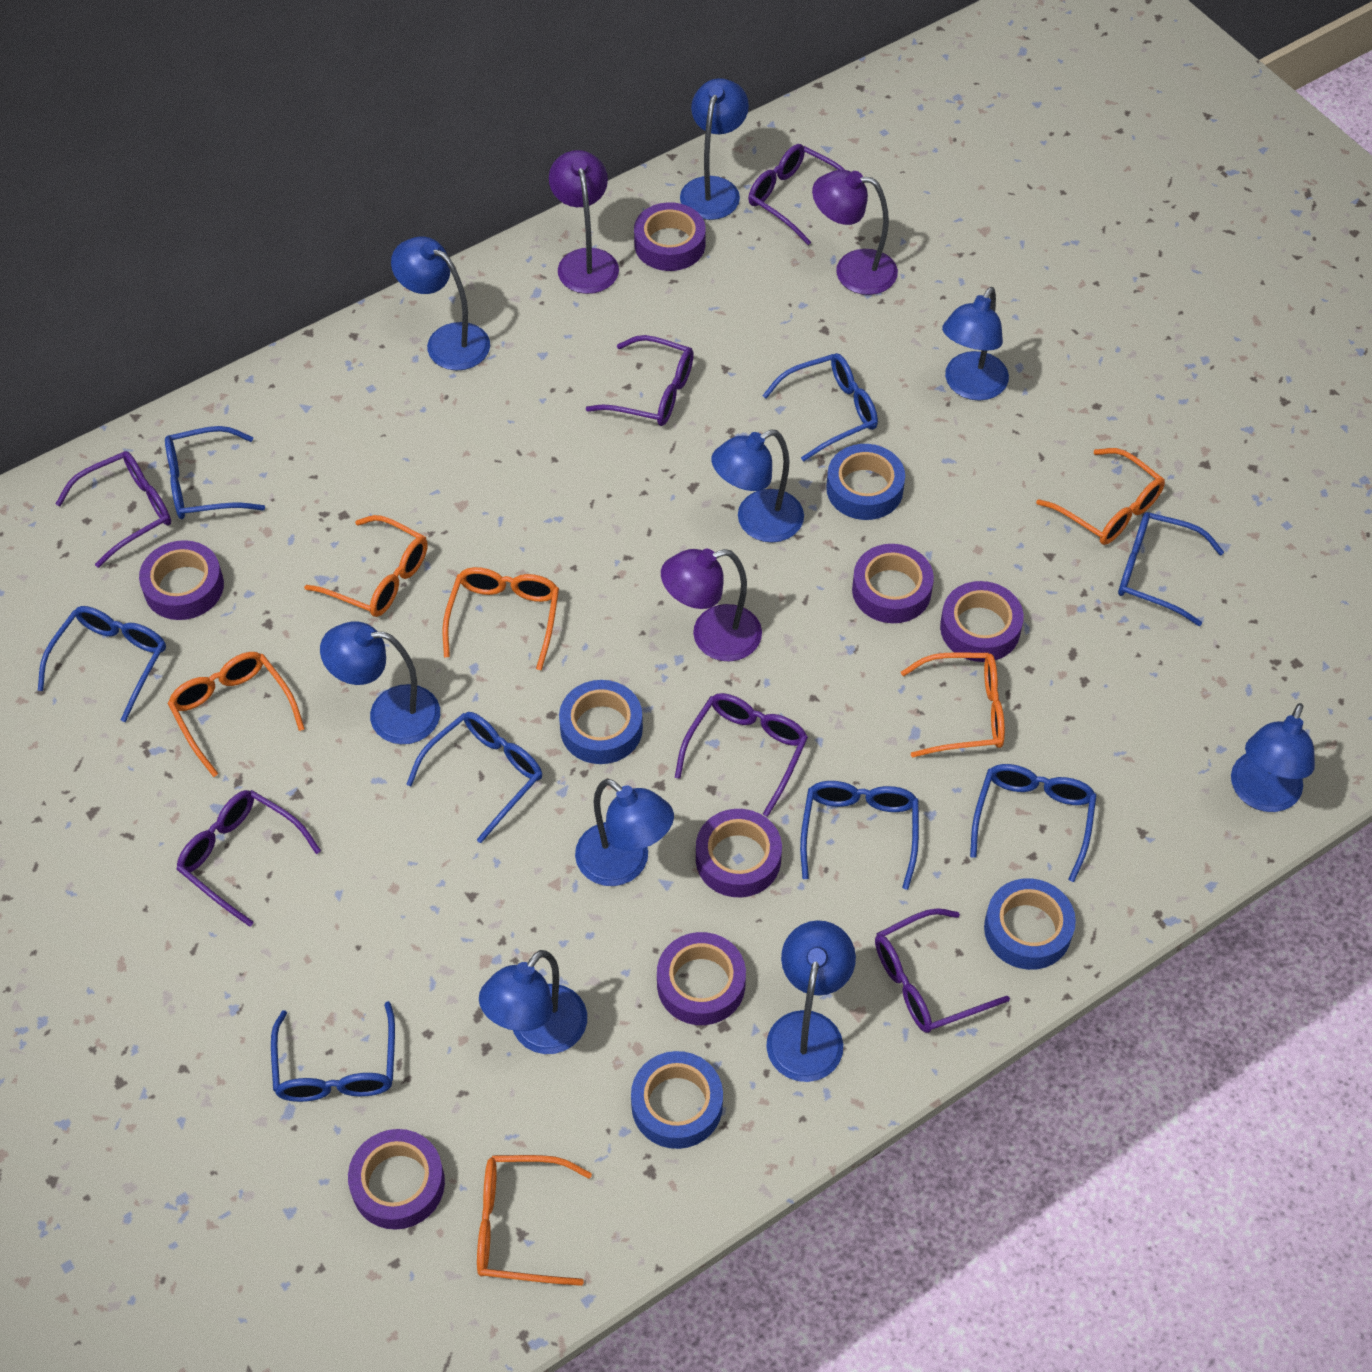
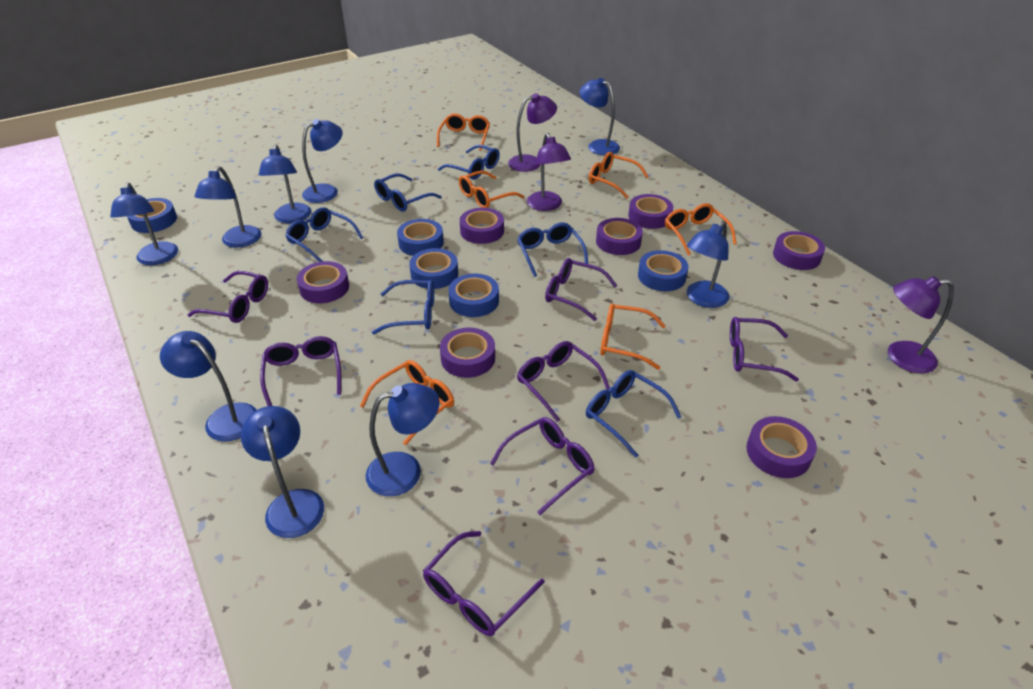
blue glasses: [38,606,166,722] [165,426,265,519] [271,1001,395,1102] [406,712,542,843] [762,353,878,461] [800,781,919,890] [970,764,1097,882] [1118,512,1224,626] = 8 -> [285,207,363,262] [372,279,434,334] [374,173,442,211] [438,145,500,179] [517,222,588,277] [586,370,681,458] = 6
blue tape: [559,680,643,764] [631,1051,723,1149] [826,444,905,520] [984,878,1076,970] = 4 -> [127,198,177,233] [397,219,444,256] [409,248,458,289] [448,274,499,317] [638,250,689,291] = 5
purple glasses: [56,451,171,568] [177,790,321,927] [586,335,694,426] [675,693,808,817] [748,144,845,245] [875,908,1010,1033] = 6 -> [187,271,268,323] [260,336,342,406] [423,531,545,636] [490,417,595,515] [517,341,610,422] [545,258,617,321] [730,317,799,382] = 7

